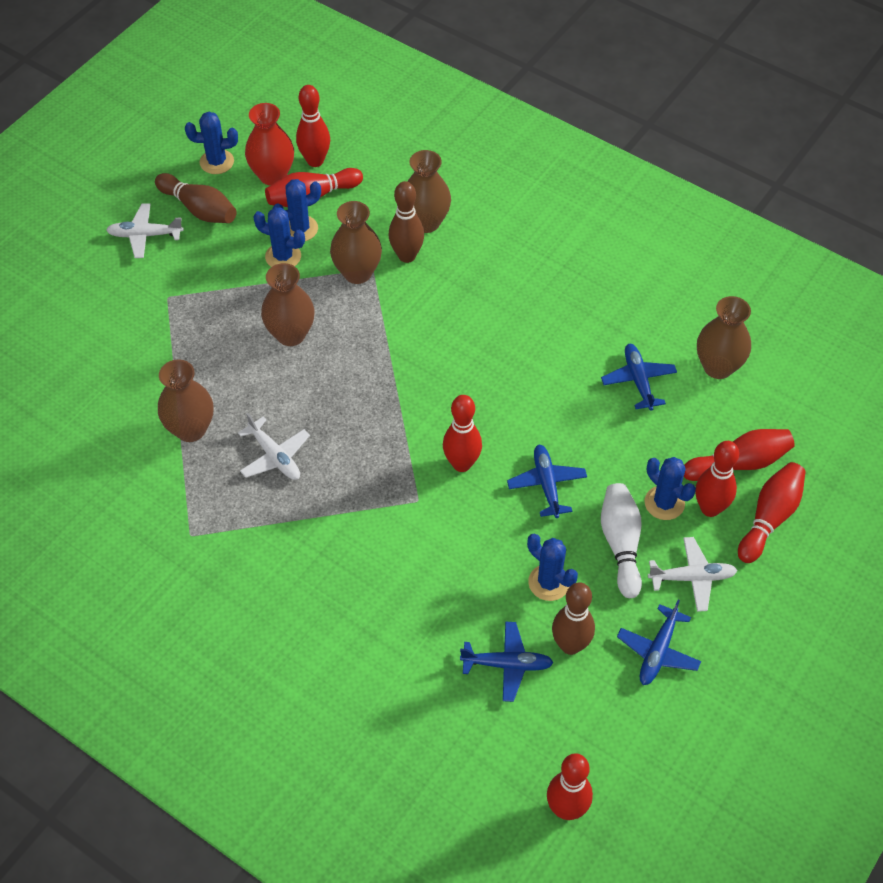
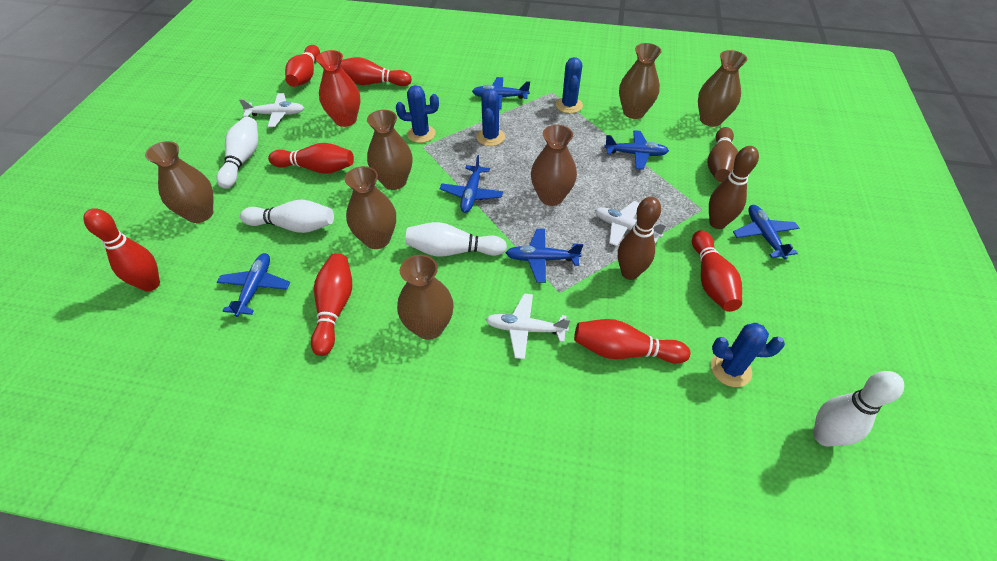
blue cactus: [185,112,238,174] [253,207,305,267] [273,179,321,241] [527,534,578,601] [645,457,696,520] = 5 -> [396,85,439,143] [477,88,505,146] [556,57,583,113] [711,323,785,387] = 4
blue plane: [460,622,554,702] [507,445,587,518] [601,344,677,411] [617,600,701,685] = 4 -> [217,253,290,317] [440,155,503,213] [472,77,530,109] [506,229,583,283] [604,130,669,170] [733,205,799,259] = 6
brown vase: [158,359,213,442] [261,263,315,346] [330,201,382,284] [407,150,451,233] [697,296,751,379] = 5 -> [145,141,214,223] [345,166,396,249] [367,110,413,190] [397,255,454,340] [531,125,577,206] [619,43,661,119] [698,50,747,127] = 7
white bowling pin: [601,483,642,598] = 1 -> [216,117,258,189] [240,200,334,233] [405,222,507,257] [813,371,904,447] = 4

